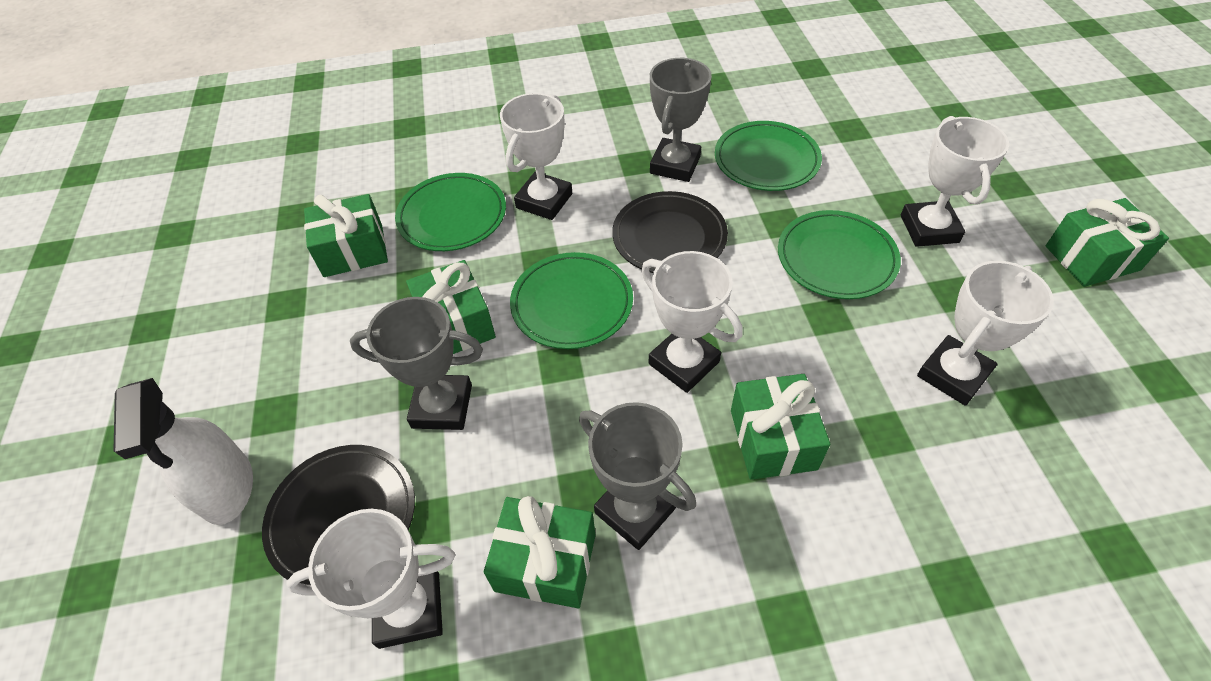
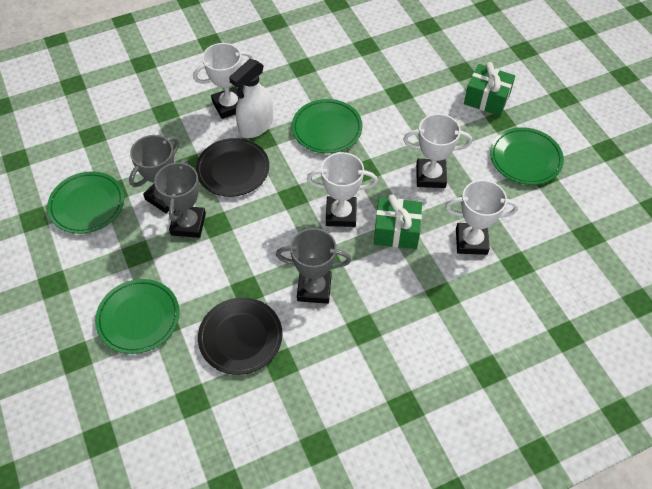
green gift: [304,194,388,277] [406,260,496,354] [484,496,596,608] [731,374,830,480] [1046,198,1169,287] = 5 -> [374,194,422,249] [464,62,515,116] = 2
white trophy: [286,509,455,649] [500,93,572,220] [641,251,743,393] [901,116,1009,247] [917,261,1054,406] = 5 -> [193,43,253,119] [307,152,378,227] [403,114,472,188] [445,180,518,255] = 4

